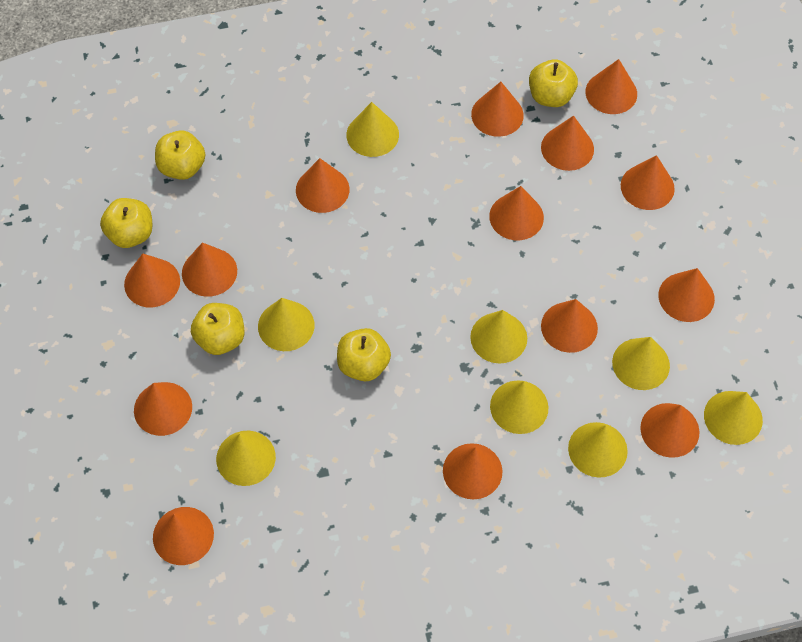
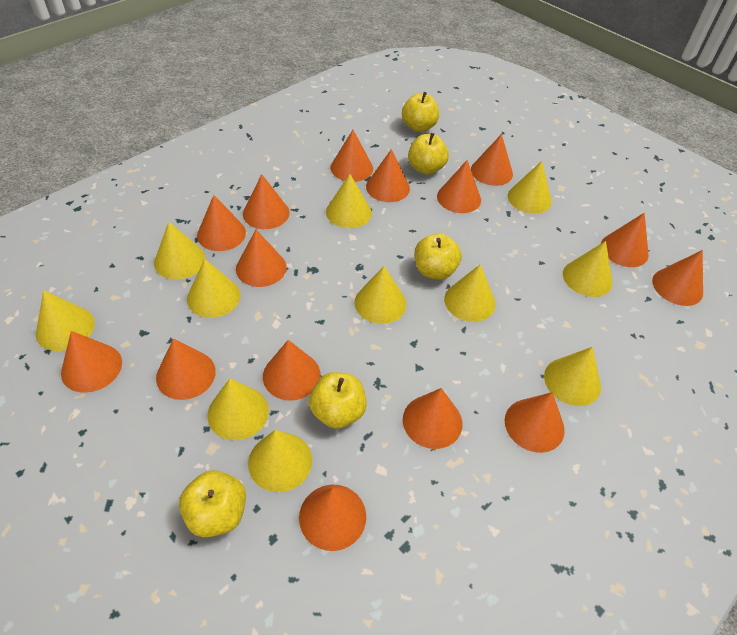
orange cone: [124,254,180,307] [134,382,192,436] [153,507,214,565] [182,242,237,297] [296,158,350,213] [443,443,502,499] [471,82,524,137] [489,186,544,240] [541,116,594,171] [541,299,598,353] [585,59,637,114] [621,155,675,210] [640,403,700,458] [658,268,715,322] = 14 -> [61,331,122,393] [156,338,216,400] [197,195,246,251] [236,230,286,287] [243,174,290,229] [263,340,321,401] [299,485,366,551] [330,130,373,182] [366,149,410,202] [403,388,462,449] [437,160,481,213] [471,134,513,186] [505,392,565,453] [601,213,649,267] [652,250,703,306] = 15
yellow cone: [216,431,276,486] [258,298,315,351] [346,102,399,157] [470,310,527,364] [490,380,548,434] [568,422,628,478] [612,337,670,390] [704,391,763,445] = 8 -> [36,290,95,351] [154,222,206,279] [187,259,240,318] [208,378,269,440] [248,430,312,492] [326,174,372,228] [354,266,406,324] [444,264,496,322] [508,161,552,214] [544,347,601,406] [563,241,612,297] = 11

